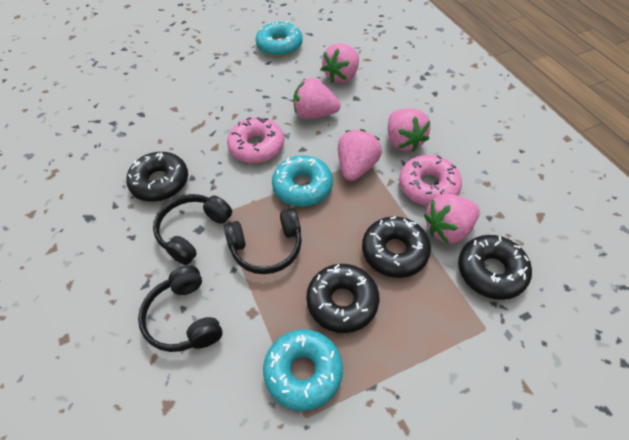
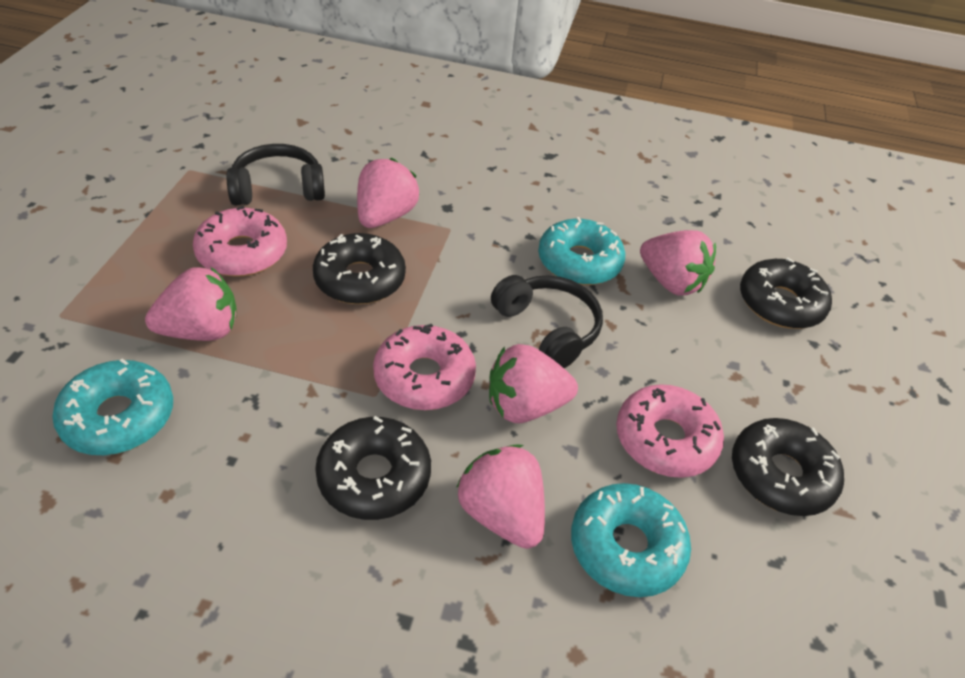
black headphones: [138,265,223,352] [153,194,232,265] [224,208,302,274] = 3 -> [226,144,325,205] [491,275,603,368] = 2
pink donut: [227,117,284,163] [399,155,462,206] = 2 -> [193,206,287,277] [373,324,476,410] [616,384,724,478] = 3

